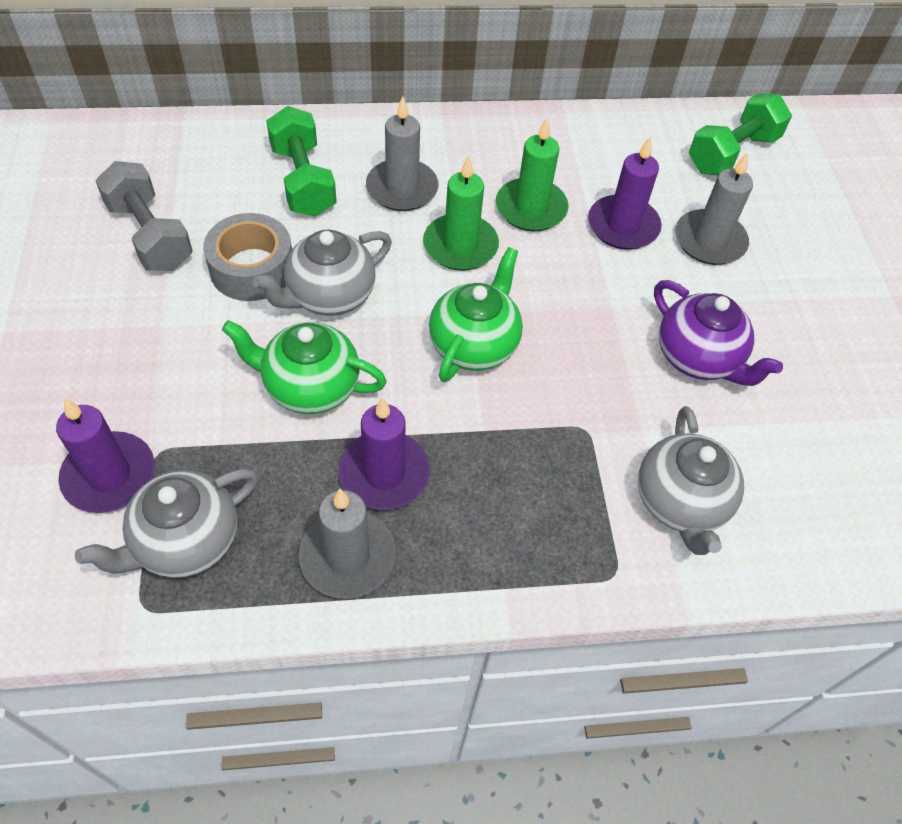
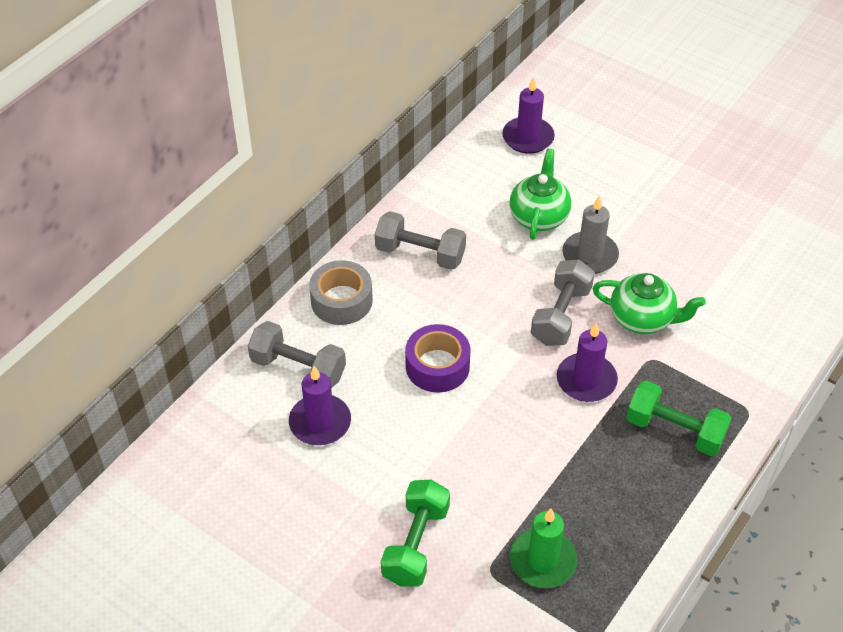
green candle: [423,155,499,271] [496,118,568,232] = 2 -> [510,508,577,588] = 1
grey candle: [299,489,396,599] [366,96,439,211] [675,152,753,265] = 3 -> [562,195,619,274] = 1
grey dumbbell: [95,161,193,271] = 1 -> [248,321,346,388] [375,211,466,270] [531,259,595,346] = 3
grey teapot: [75,469,258,578] [253,230,392,316] [638,406,744,555] = 3 -> none = 0
purple tape: none = 0 -> [405,324,471,392] = 1
purple teapot: [654,280,783,386] = 1 -> none = 0

